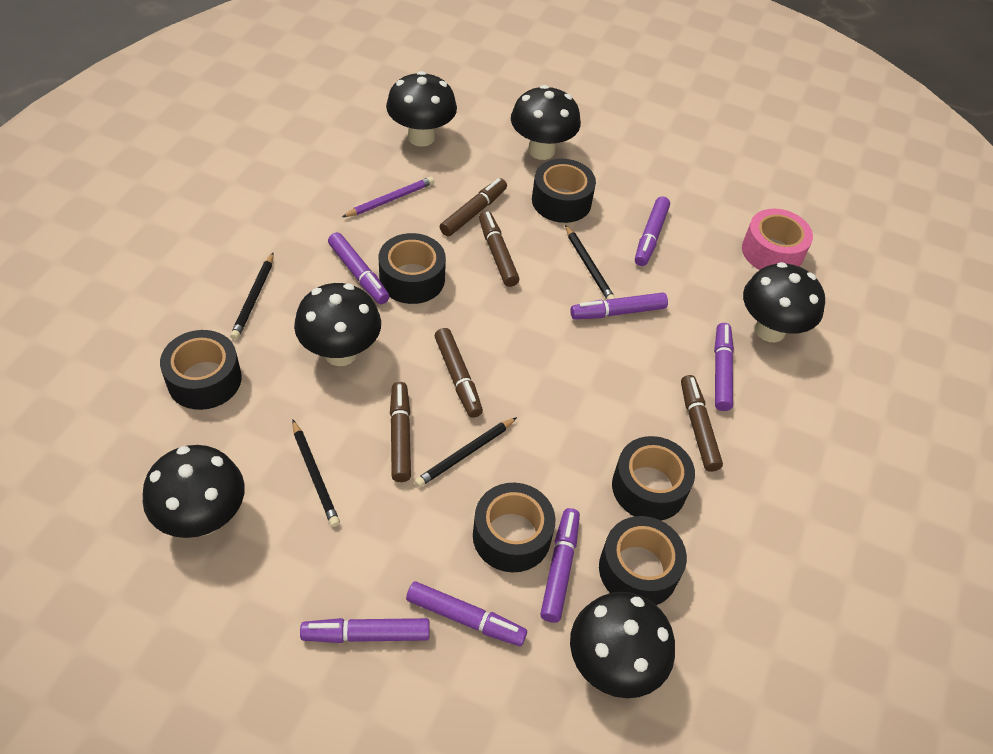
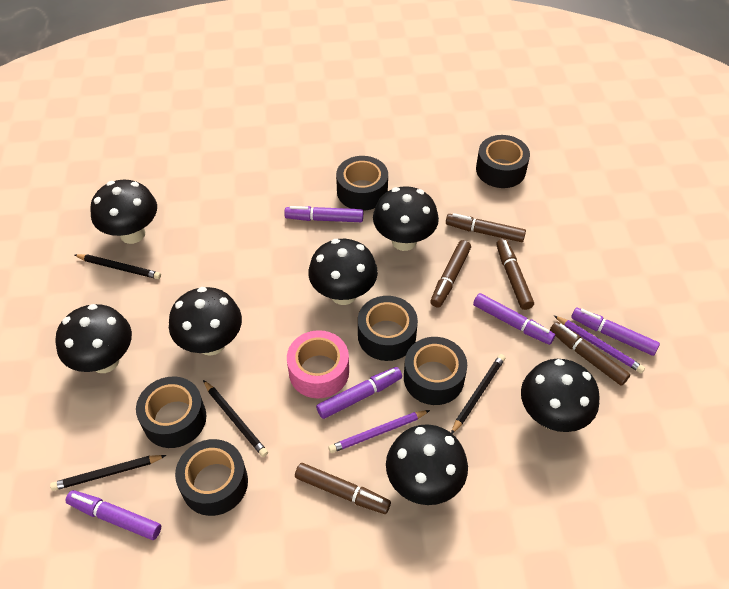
black mushroom: [143,445,245,538] [294,283,381,366] [386,71,457,147] [511,85,581,160] [570,592,675,698] [743,262,825,342] = 6 -> [55,304,132,373] [90,180,157,244] [169,287,242,356] [308,239,378,305] [373,186,439,251] [386,424,468,505] [521,359,600,432] = 7
purple marker: [300,618,430,643] [328,232,390,304] [406,581,527,646] [540,508,580,623] [570,292,668,320] [635,197,670,266] [714,323,734,411] = 7 -> [65,490,161,540] [284,206,363,222] [316,367,402,419] [473,293,555,345] [571,308,660,356] = 5
purple pencil: [342,177,435,217] = 1 -> [328,410,430,453] [554,316,645,373] = 2

